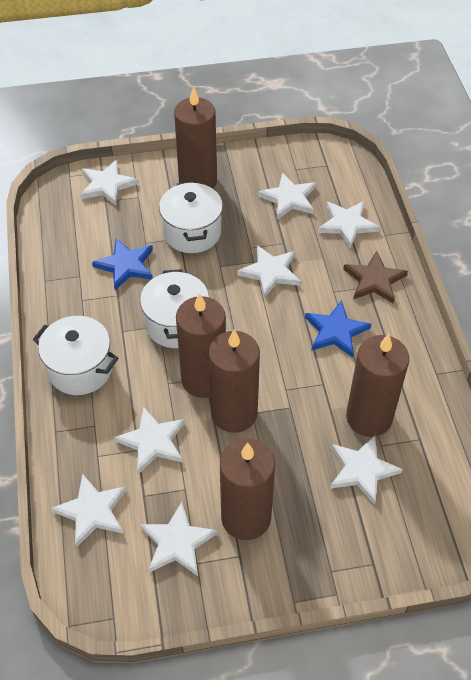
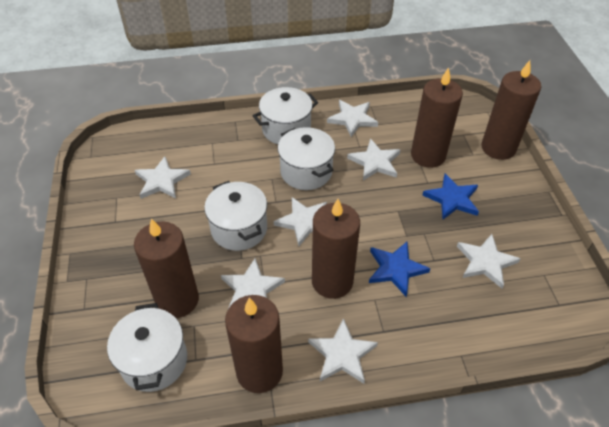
brown star: [343,251,408,304] = 1 -> none = 0
white pot: [33,316,119,395] [140,269,209,348] [159,181,223,253] = 3 -> [107,303,187,392] [204,181,267,251] [253,87,318,144] [278,127,335,190] = 4
white star: [51,474,126,548] [80,160,138,206] [114,406,185,474] [140,502,217,576] [238,245,301,298] [258,172,316,219] [318,201,380,249] [330,435,402,505] = 8 -> [135,156,191,199] [221,258,285,309] [274,197,327,246] [308,318,378,384] [327,100,378,137] [347,139,400,180] [457,234,520,288] = 7

